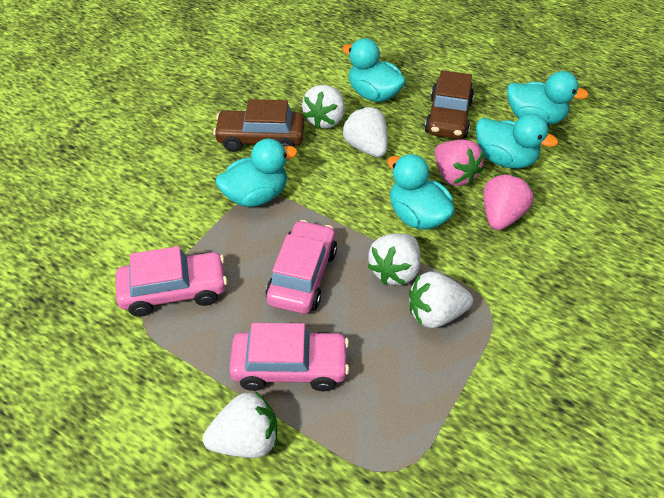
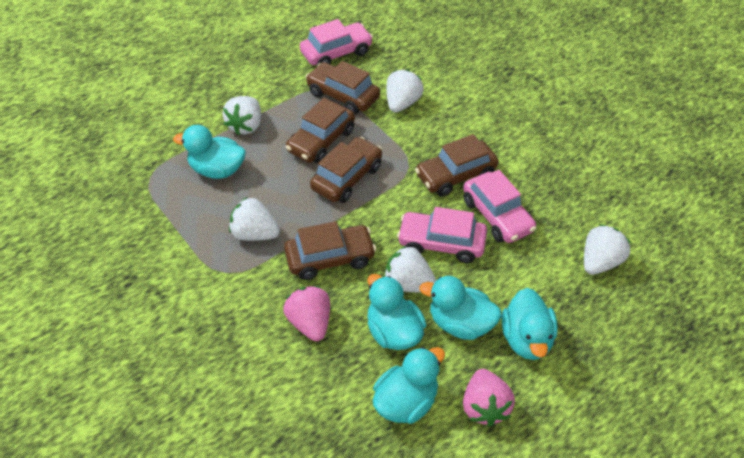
brown car: [213,99,304,152] [424,70,474,139] = 2 -> [284,221,376,280] [285,98,355,163] [306,61,380,115] [310,137,382,203] [415,134,499,197] = 5

